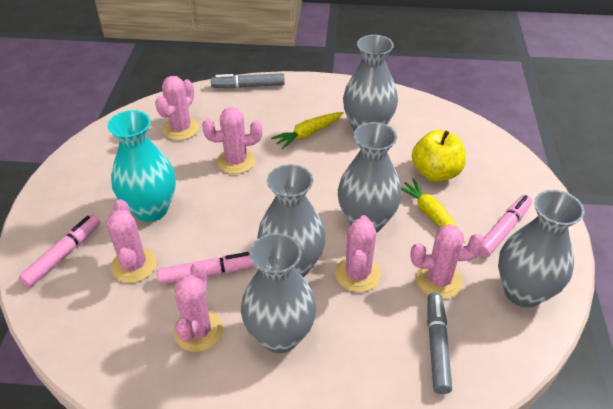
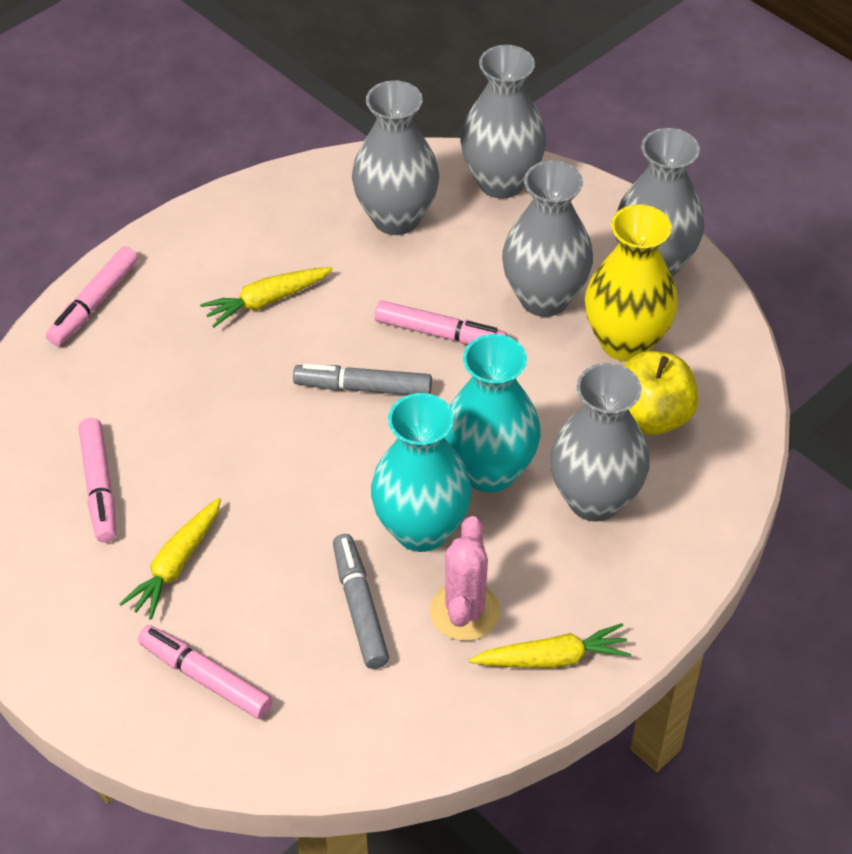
pink cactus: [106,199,157,283] [155,76,199,140] [174,261,223,352] [202,107,262,174] [335,215,381,292] [410,224,485,299] = 6 -> [430,516,500,641] = 1
pink marker: [19,215,100,287] [157,252,255,285] [479,195,532,257] = 3 -> [46,246,138,346] [79,418,116,542] [138,625,273,719] [375,300,508,345] = 4
turquoise vase: [107,110,176,222] = 1 -> [371,393,472,552] [444,334,541,493] = 2
yellow carrot: [271,112,344,149] [401,178,465,243] = 2 -> [119,498,221,620] [200,267,333,327] [469,623,631,668] = 3
yellow vase: none = 0 -> [585,205,678,362] = 1

